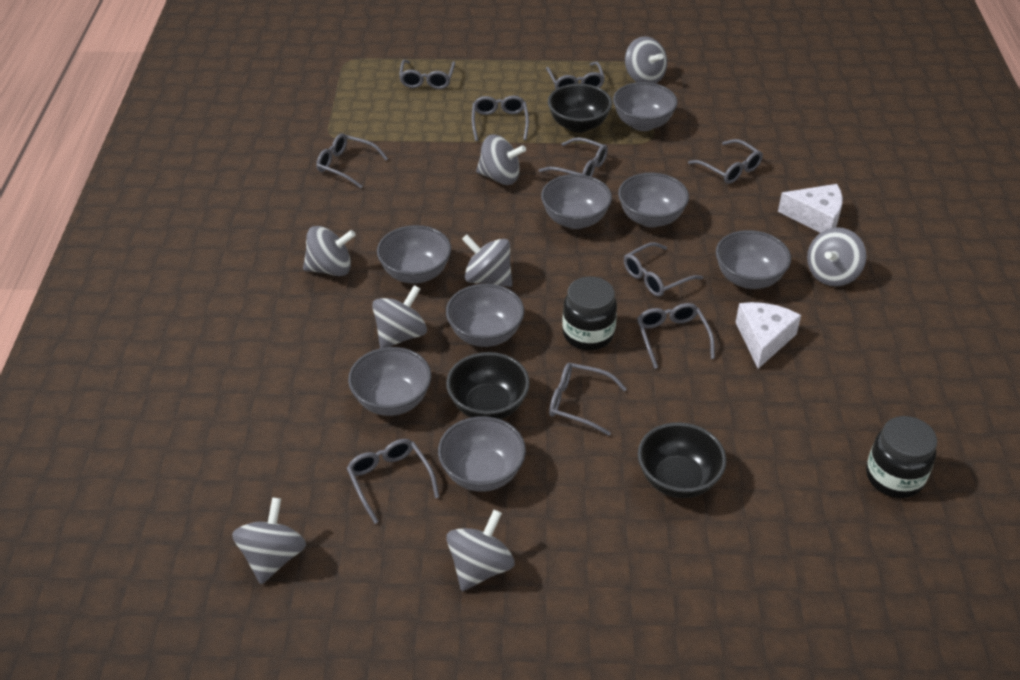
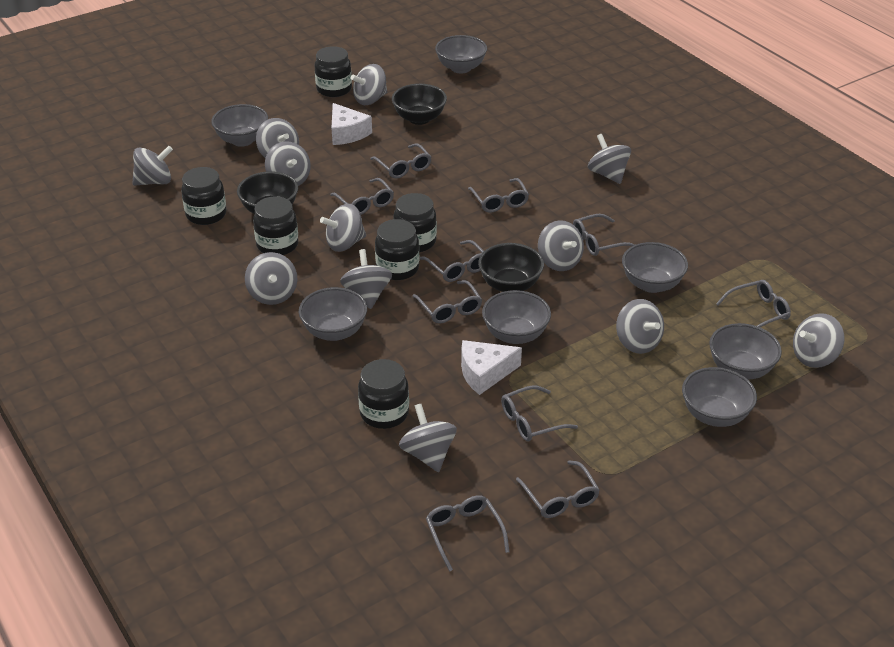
black jar: [562,276,617,350] [866,416,937,498] = 2 -> [181,167,226,225] [253,196,299,255] [315,46,352,97] [358,359,409,429] [375,219,419,280] [393,193,437,252] = 6
grey bowl: [348,347,431,416] [377,225,451,284] [438,416,526,492] [446,284,524,347] [541,174,612,229] [613,82,678,131] [618,173,689,227] [716,230,791,289] = 8 -> [211,104,268,147] [298,287,367,341] [435,35,487,73] [482,290,551,344] [622,242,688,293] [682,367,757,427] [709,323,782,380] = 7
grey spinning top: [232,497,306,584] [303,226,356,276] [372,285,427,348] [446,510,515,591] [462,234,512,287] [476,135,526,185] [625,36,667,83] [807,227,867,286] = 8 -> [132,146,173,186] [245,252,298,305] [256,118,299,158] [265,141,311,186] [320,204,366,252] [340,249,392,309] [351,64,387,105] [399,404,457,472] [538,220,584,271] [588,134,631,184] [616,299,664,354] [793,313,845,368] = 12

